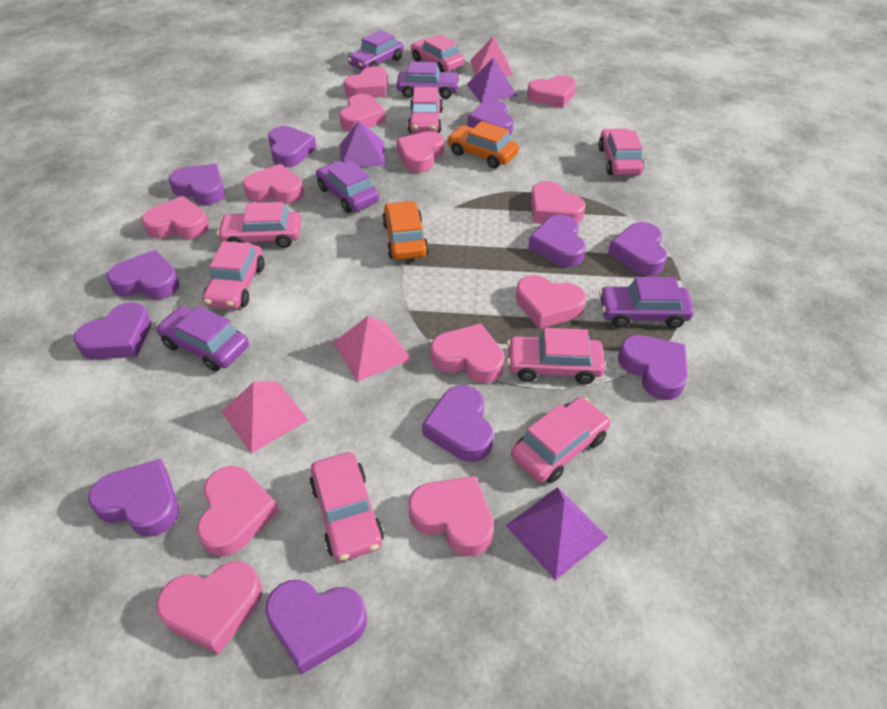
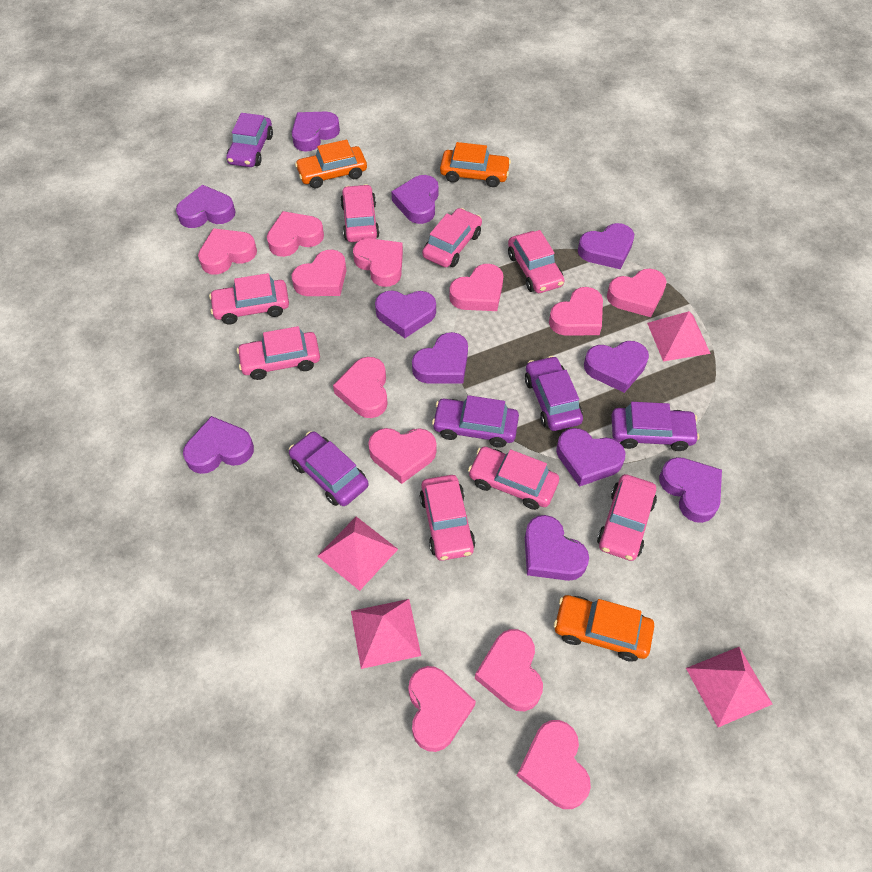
orange car: [382,201,429,260] [447,121,519,168] = 2 -> [295,139,367,188] [440,142,511,187] [554,595,654,661] = 3
pink pyramid: [222,381,308,454] [333,316,411,382] [470,37,513,76] = 3 -> [318,517,398,591] [351,599,421,669] [647,311,711,361] [686,647,772,727] = 4
purple pyramid: [340,121,385,167] [467,57,517,103] [506,487,608,581] = 3 -> none = 0

